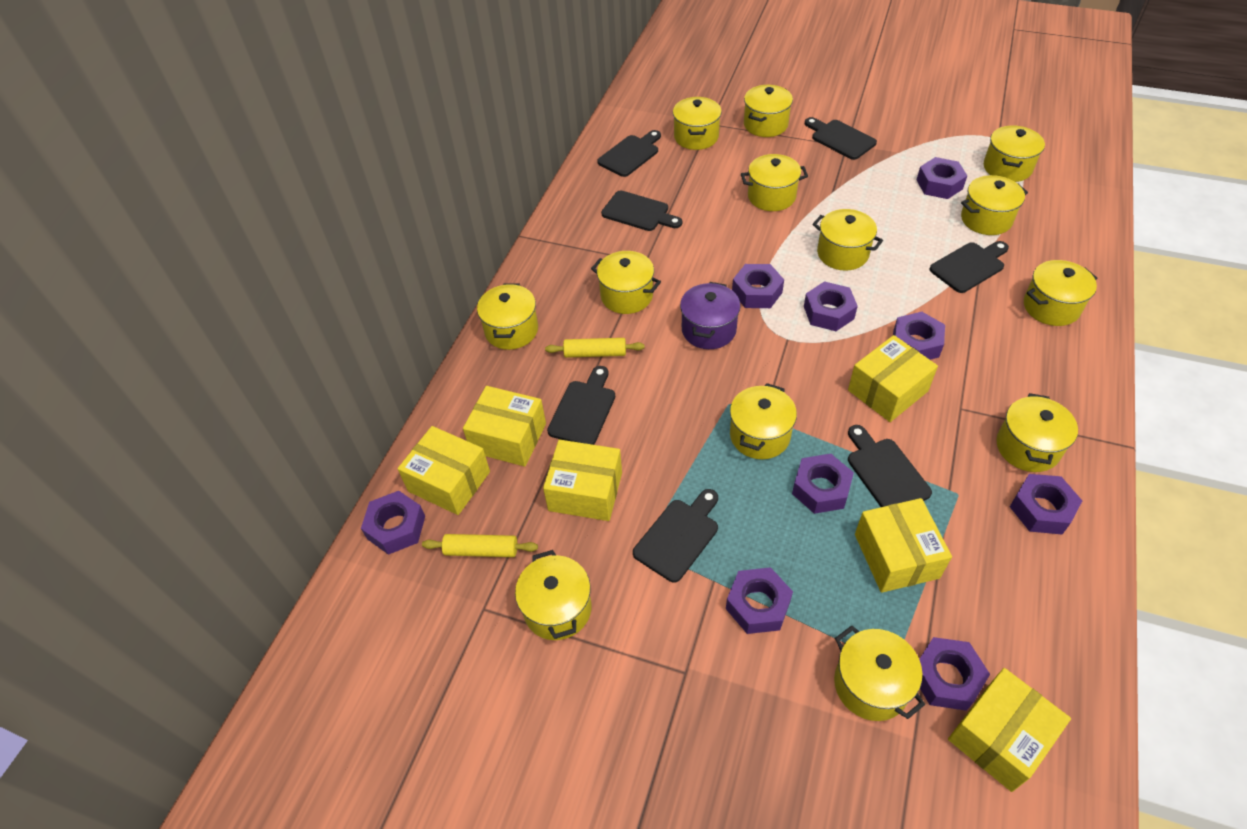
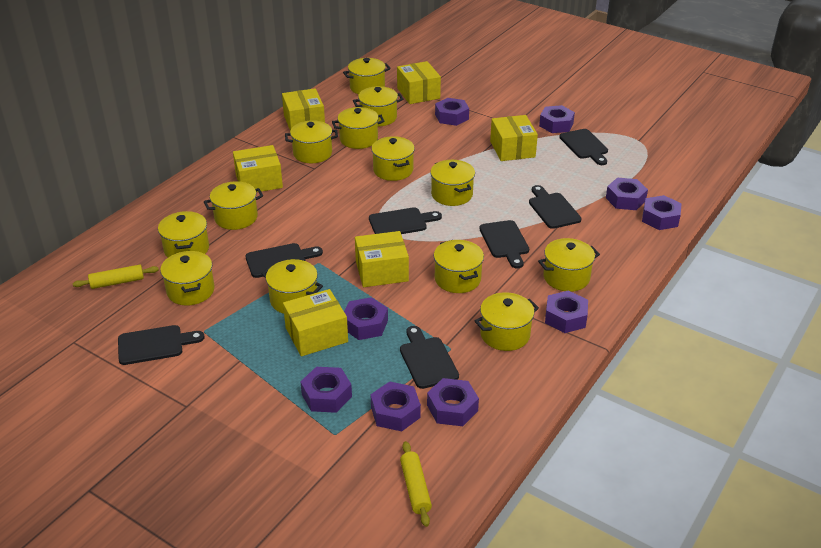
purple pot: [680,282,740,349] = 1 -> none = 0

